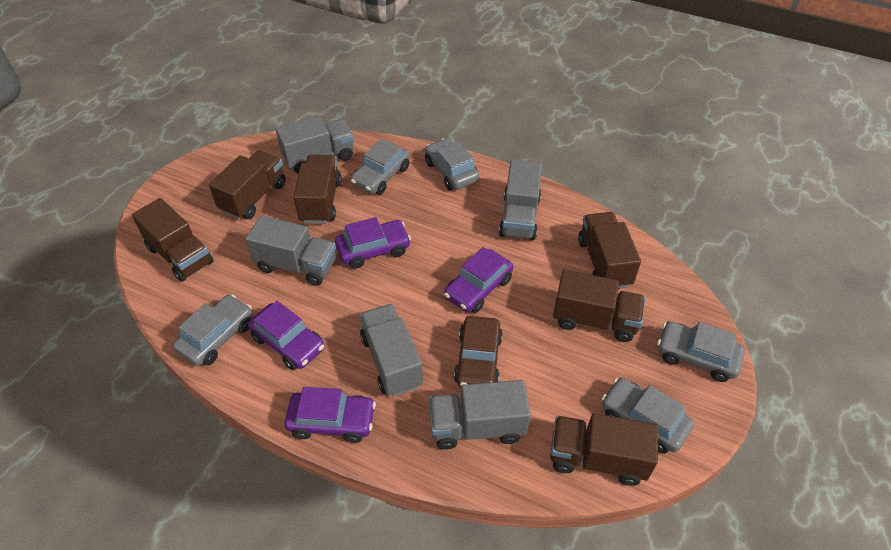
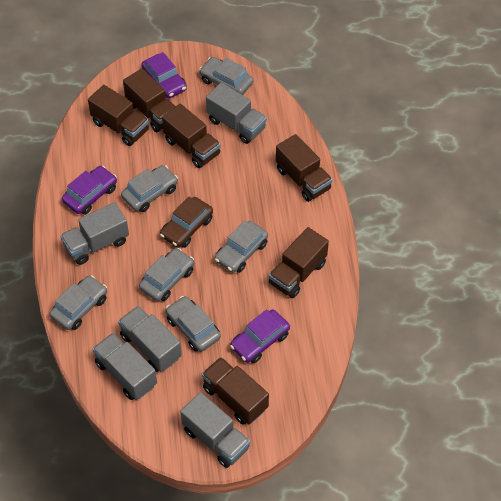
grey car: [173,294,253,366] [351,139,410,195] [425,138,480,190] [602,378,694,454] [657,321,745,382] = 5 -> [50,275,107,330] [121,165,178,212] [139,248,194,301] [166,296,221,352] [199,57,253,95] [215,221,268,273] = 6
purple car: [248,301,325,370] [284,387,376,443] [335,217,411,269] [444,247,513,313] = 4 -> [62,166,117,215] [141,52,187,99] [230,309,290,363] = 3

